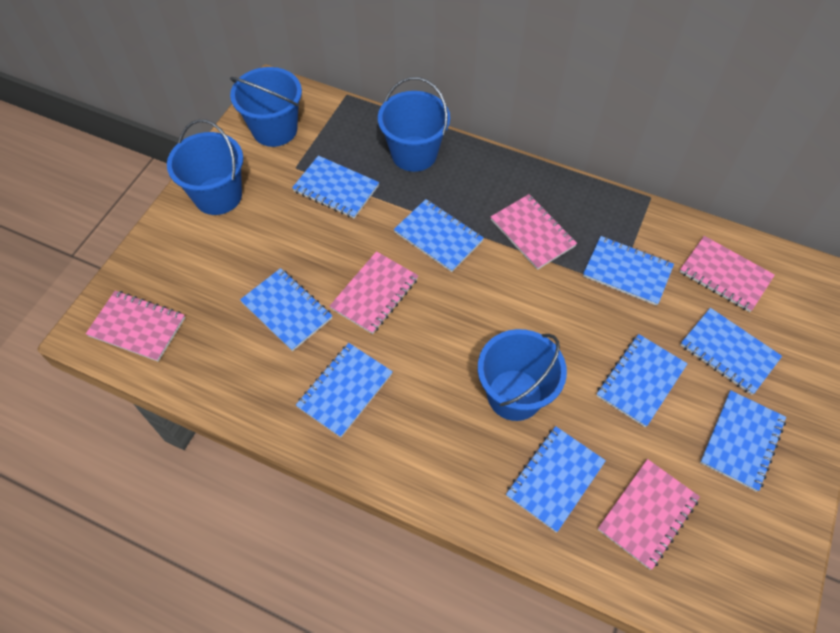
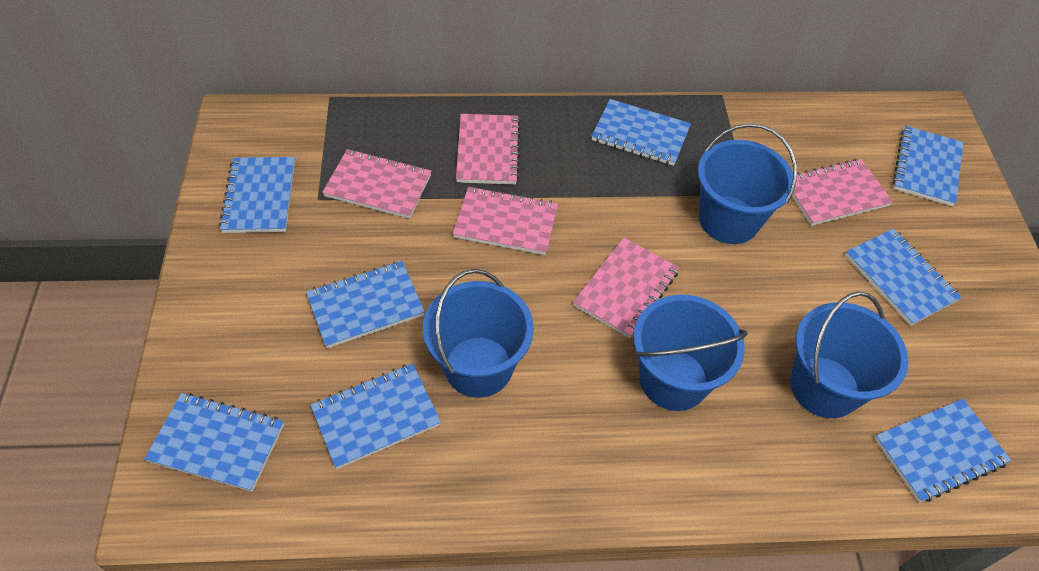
blue notebook: [240,268,333,351] [292,156,379,218] [296,343,393,438] [394,199,484,272] [506,426,606,532] [583,236,674,306] [596,334,688,427] [681,308,782,395] [700,390,786,492] = 9 -> [144,393,284,492] [219,157,295,233] [306,261,425,348] [310,363,441,469] [591,99,691,166] [845,228,961,326] [875,399,1011,503] [893,126,963,206] = 8

